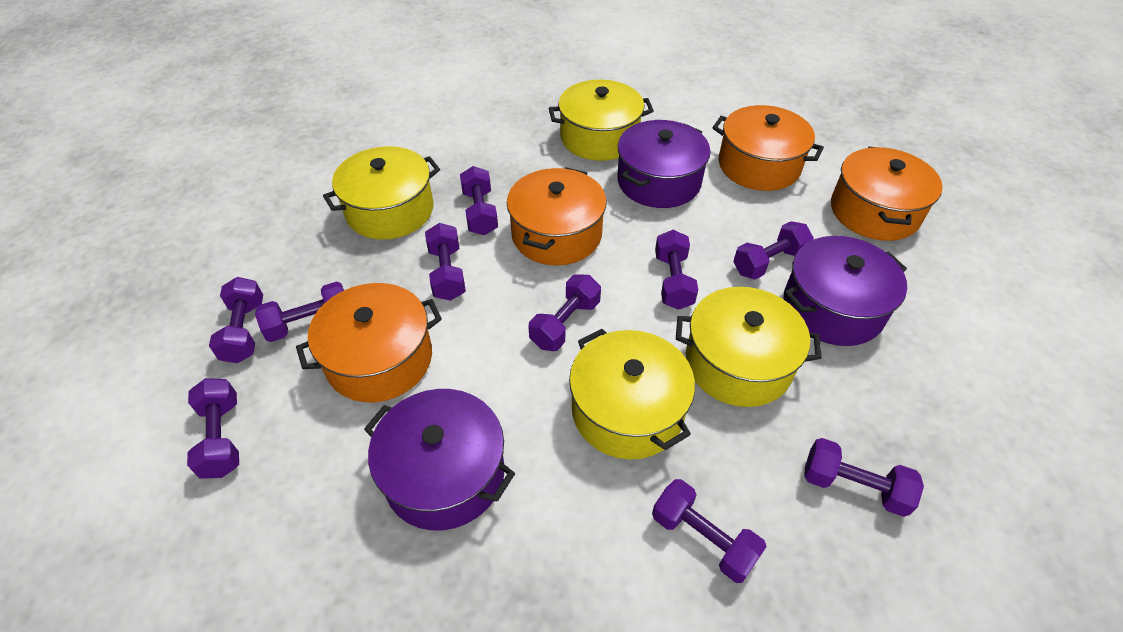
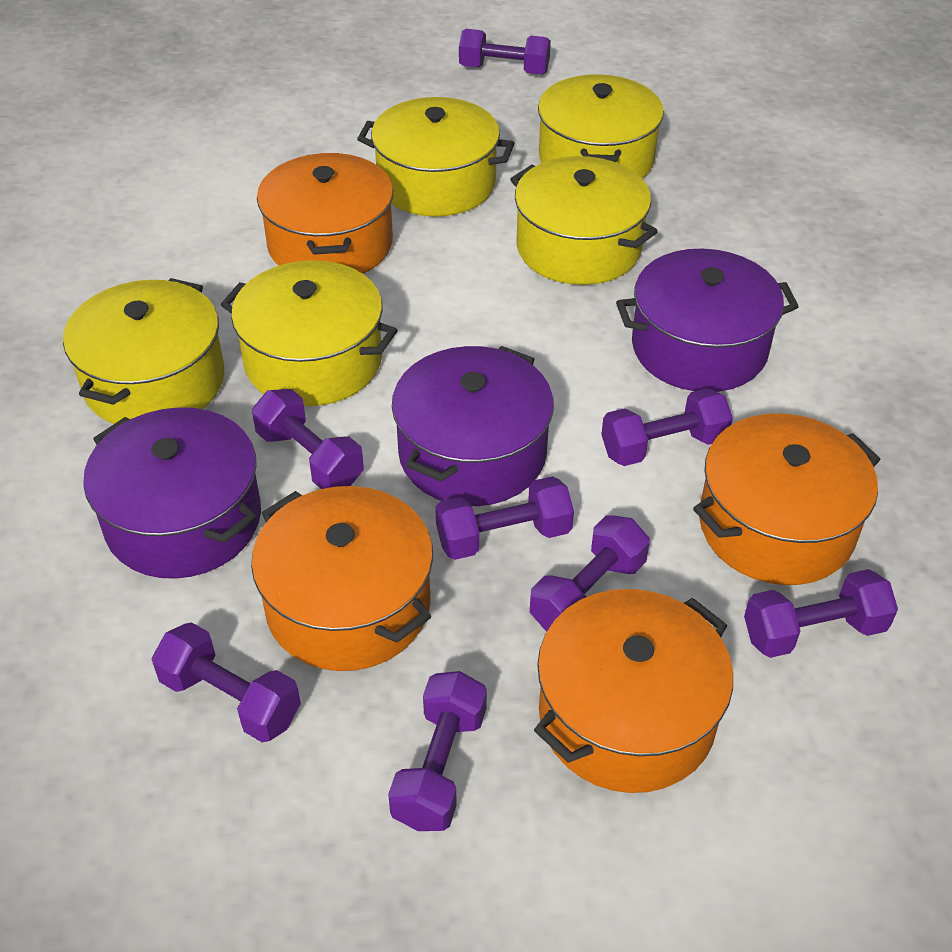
purple dumbbell: [187,378,239,479] [209,277,263,363] [255,282,344,342] [425,223,466,301] [460,166,498,235] [529,274,601,351] [652,479,767,583] [655,230,698,310] [733,221,814,280] [805,438,924,517] = 10 -> [151,622,301,742] [252,389,364,489] [388,671,487,831] [435,476,574,560] [459,29,551,75] [530,515,650,632] [601,388,733,466] [744,569,898,658] = 8
yellow pot: [323,146,440,240] [549,80,654,161] [569,329,695,459] [676,287,822,407] = 4 -> [63,278,224,424] [221,260,398,406] [357,97,514,217] [510,156,658,285] [538,74,664,179] = 5

